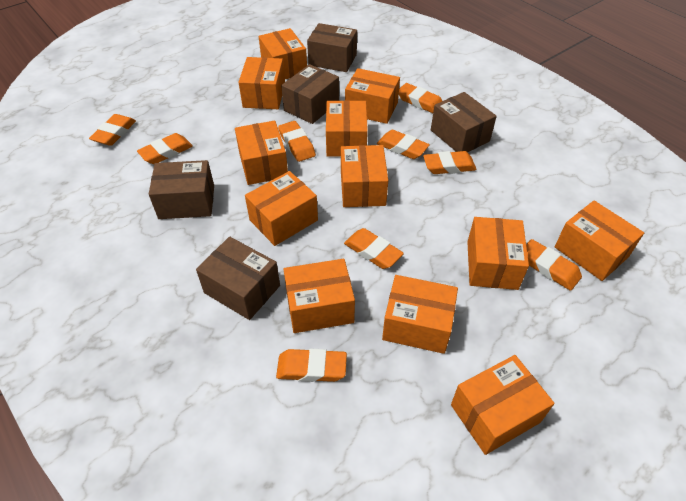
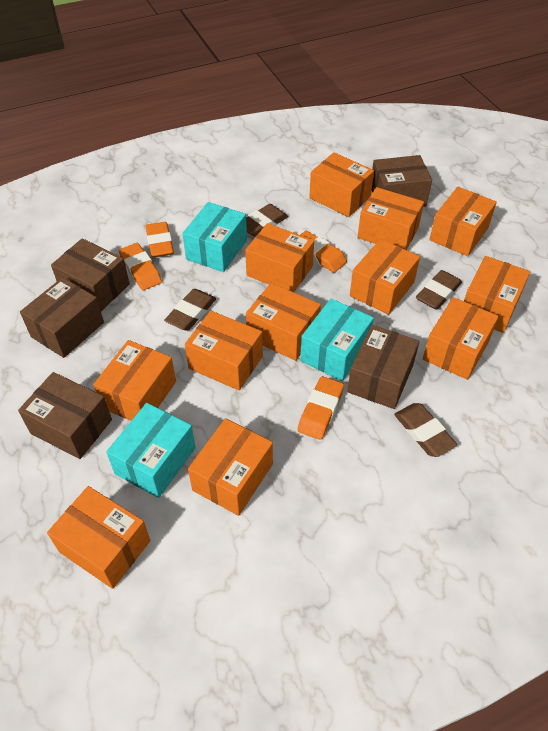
brown eraser: none = 0 -> [164,289,216,331] [246,204,288,237] [394,403,457,457] [416,270,462,310] = 4
orange eraser: [89,114,136,146] [137,133,193,164] [276,349,347,382] [278,121,316,162] [344,228,404,269] [377,130,430,159] [399,83,442,113] [423,151,477,174] [526,239,582,291] = 9 -> [119,243,162,290] [145,222,174,257] [298,376,344,440] [300,231,347,273] = 4
turquoise box: none = 0 -> [106,403,196,498] [182,202,247,272] [300,299,374,381] = 3

